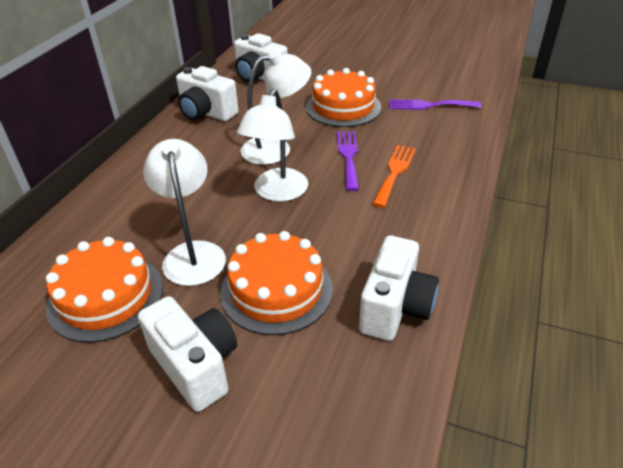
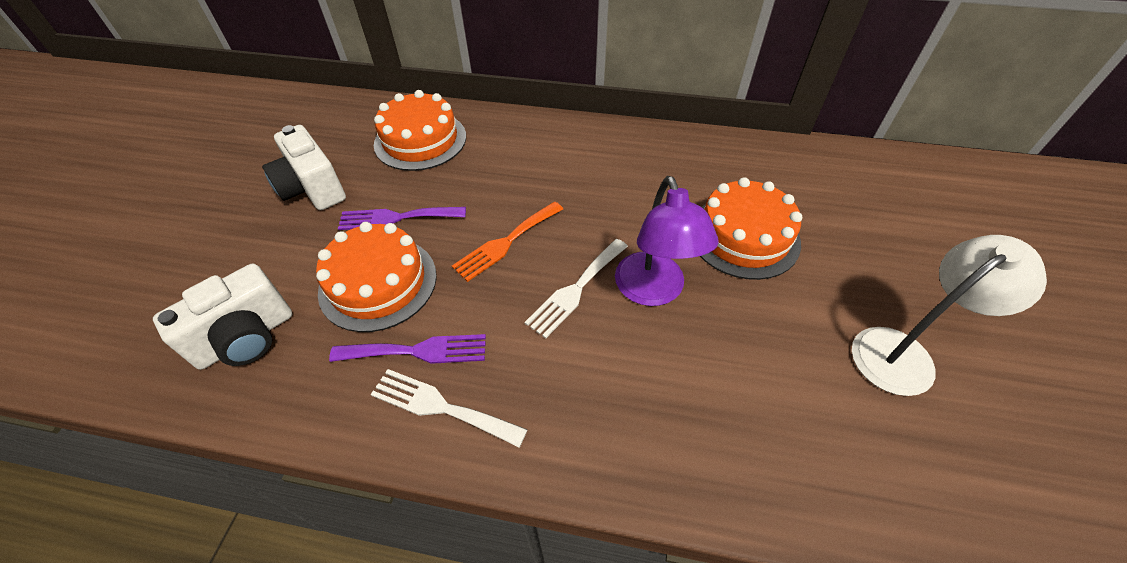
purple lamp: none = 0 -> [615,176,719,306] = 1
white camera: [138,296,237,412] [176,66,239,121] [234,33,288,82] [359,235,439,341] = 4 -> [153,264,292,370] [262,125,346,210] = 2
white fork: none = 0 -> [371,369,528,448] [524,239,628,339] = 2
white lamp: [143,139,226,286] [237,89,308,202] [240,50,311,165] = 3 -> [852,235,1047,396] = 1

